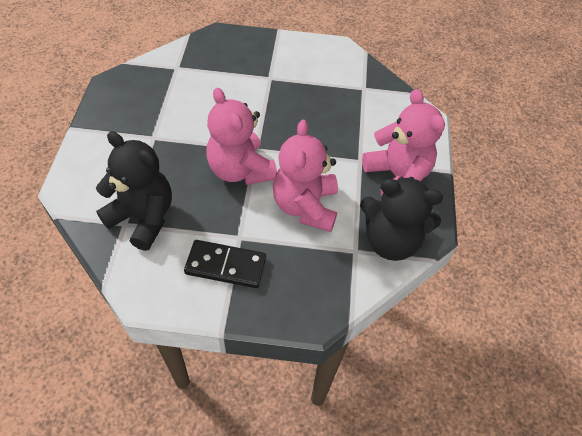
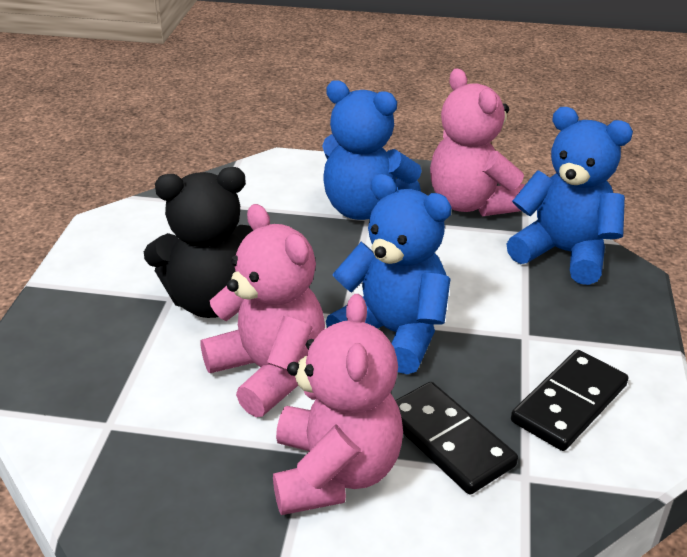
black domino: [184,240,266,288] = 1 -> [395,382,518,495] [511,350,628,451] = 2
black teddy bear: [96,131,172,251] [360,177,443,261] = 2 -> [144,167,253,318] = 1
blue teddy bear: none = 0 -> [322,80,422,220] [326,174,452,374] [506,107,633,285] = 3

